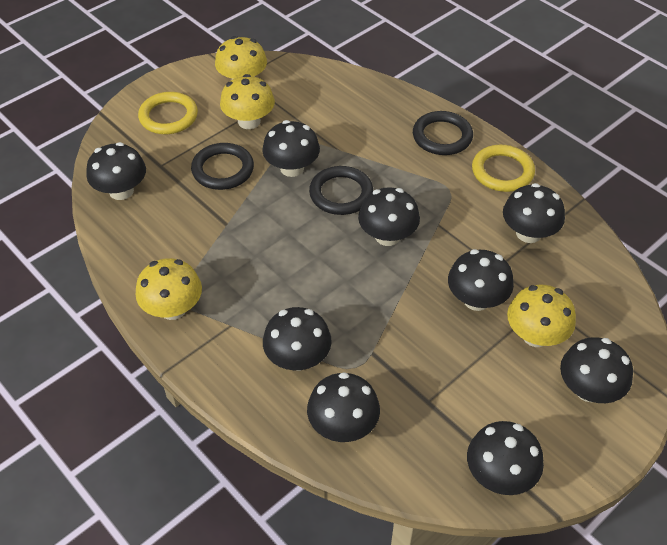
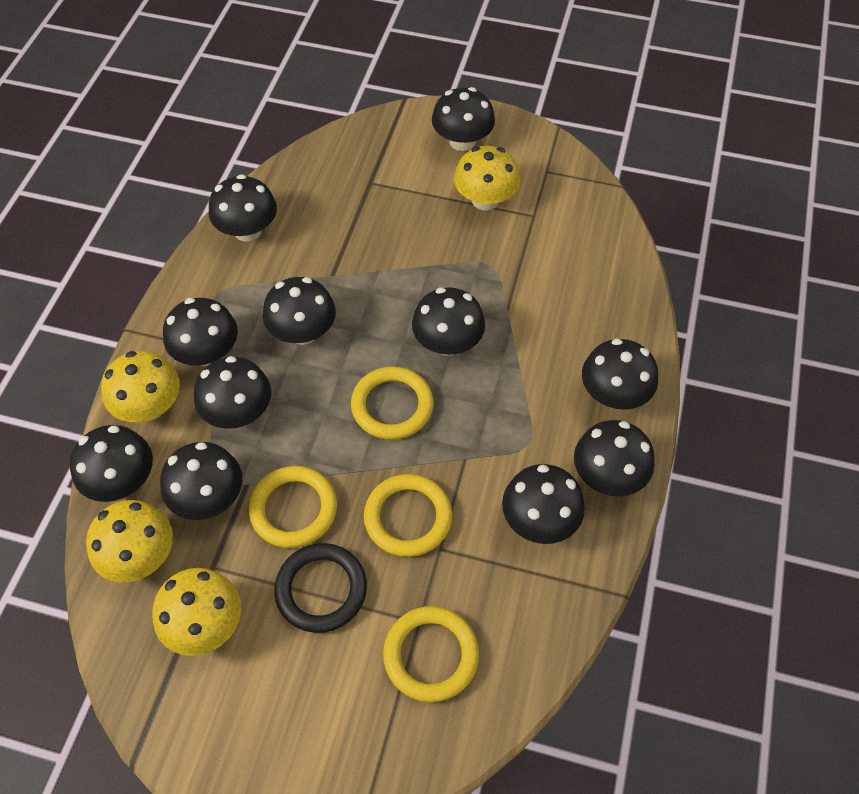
black mushroom: [86,142,146,200] [262,120,320,177] [263,307,332,371] [307,372,380,442] [358,187,420,246] [448,249,514,311] [467,421,544,495] [503,183,565,243] [560,337,633,403] = 9 -> [70,425,153,502] [160,442,243,520] [163,298,238,366] [194,356,271,429] [209,174,277,242] [263,277,336,345] [412,287,485,356] [432,87,495,151] [502,464,585,544] [574,420,655,496] [582,339,658,410] = 11
black ring: [191,143,254,190] [309,166,373,215] [413,111,473,155] = 3 -> [274,543,367,633] = 1
yellow ring: [138,92,198,134] [472,145,535,192] = 2 -> [249,466,337,548] [351,366,434,440] [364,474,452,557] [383,606,479,702] = 4

